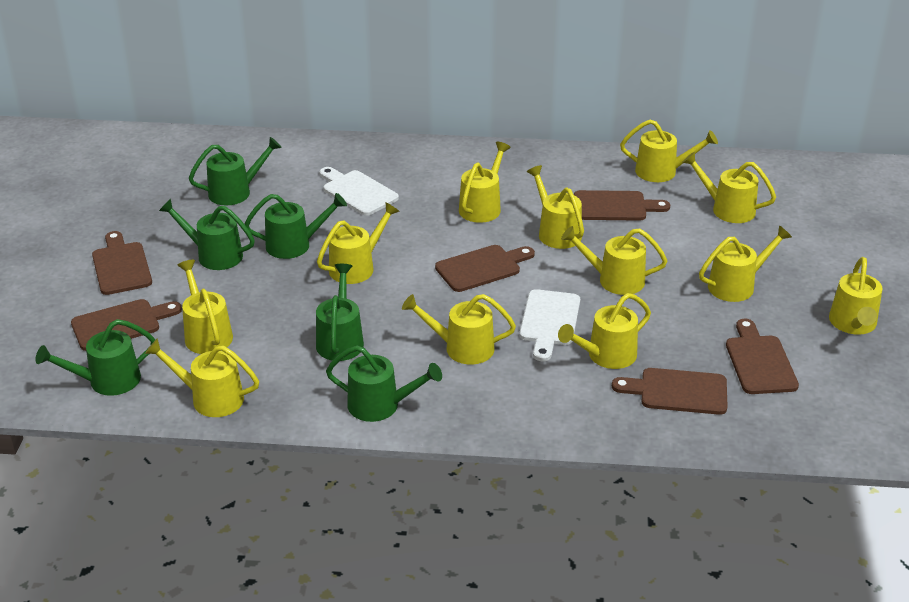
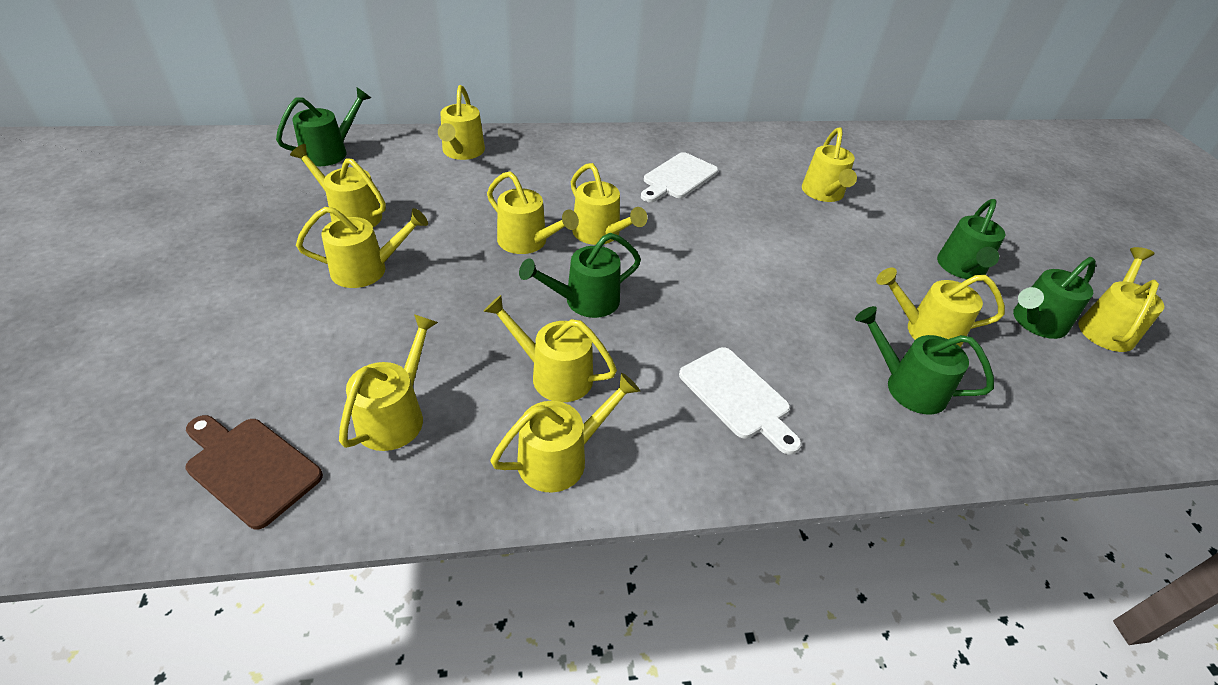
brown cutting board: [71,299,182,351] [92,231,152,295] [435,245,535,292] [574,190,670,221] [612,368,728,415] [726,319,799,394] = 6 -> [186,415,323,530] = 1
green watering can: [36,319,156,396] [159,199,255,270] [189,137,282,206] [245,193,347,259] [316,264,364,361] [326,346,442,422] = 6 -> [276,87,371,166] [519,233,641,318] [855,306,994,414] [937,199,1005,279] [1013,257,1096,339] = 5
yellow watering can: [145,338,259,417] [178,260,233,354] [317,202,399,284] [402,294,516,364] [459,142,511,223] [527,165,584,249] [558,293,651,369] [561,226,668,295] [620,119,718,182] [682,152,776,223] [699,225,792,302] [829,257,882,335] = 12 -> [290,144,386,227] [296,207,428,288] [339,314,438,451] [438,85,485,160] [483,295,617,402] [487,172,579,254] [490,373,640,492] [571,163,647,245] [802,127,857,202] [876,268,1005,347] [1078,247,1164,352] = 11

